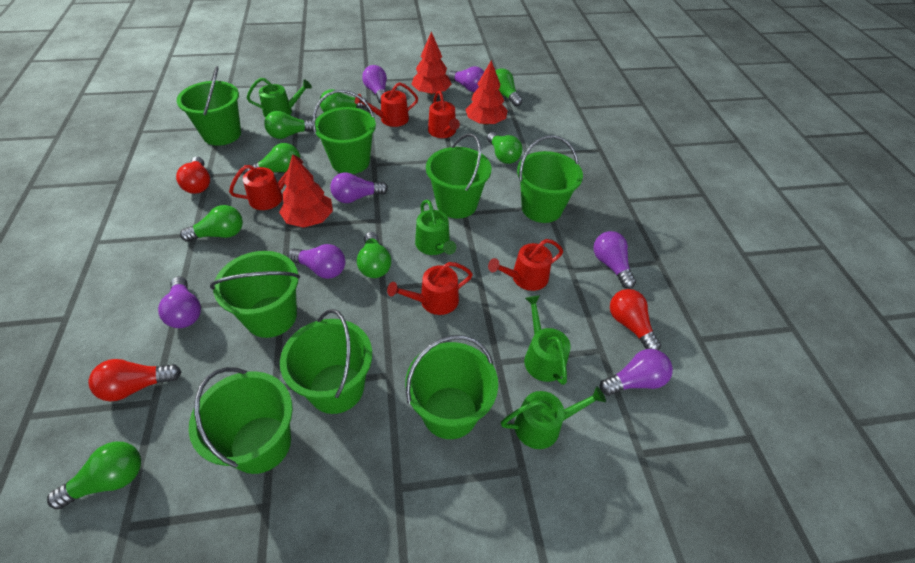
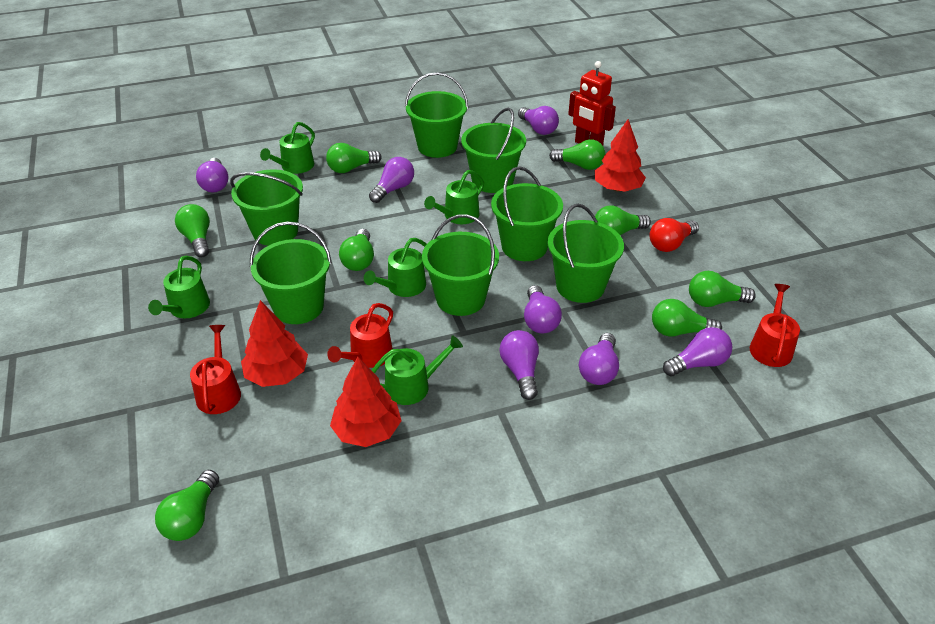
green bucket: [177,66,241,146] [189,367,293,474] [210,251,300,338] [280,309,372,414] [312,90,376,174] [405,335,498,439] [426,133,491,219] [517,135,583,223] = 8 -> [230,169,303,246] [250,221,332,324] [405,72,468,158] [422,214,499,316] [461,108,526,193] [491,167,563,261] [548,204,624,303] = 7
green watering can: [247,78,312,118] [415,200,456,255] [501,387,606,449] [524,296,571,385] = 4 -> [148,256,210,318] [260,122,315,174] [364,238,427,297] [372,335,463,405] [424,170,484,224] = 5
red light bulb: [88,359,181,401] [176,157,210,194] [610,289,661,350] = 3 -> [649,218,699,252] = 1
red robot: none = 0 -> [568,61,616,145] = 1
red watering can: [229,155,304,210] [355,82,418,127] [387,262,473,315] [428,91,460,138] [488,239,563,291] = 5 -> [190,325,241,414] [327,303,393,368] [750,284,800,367] = 3

